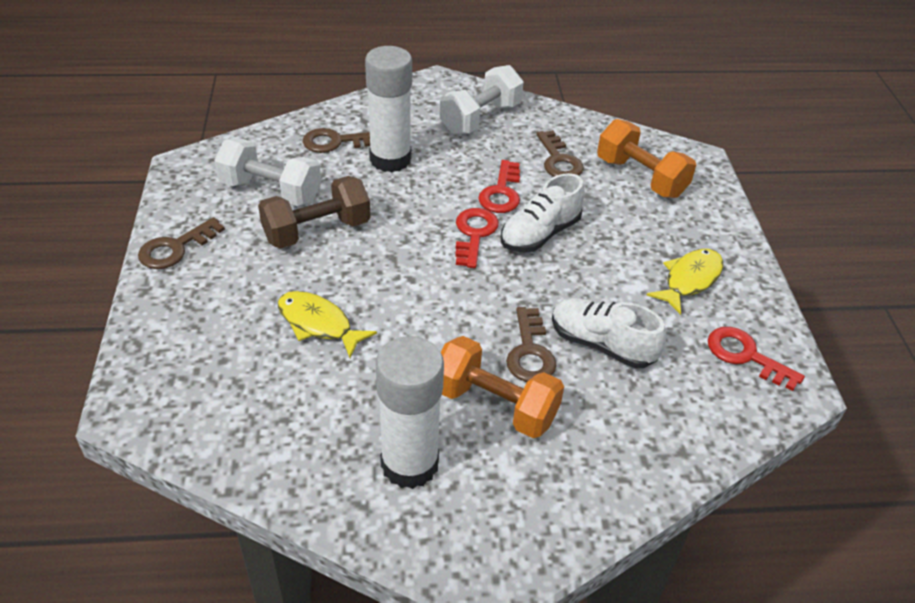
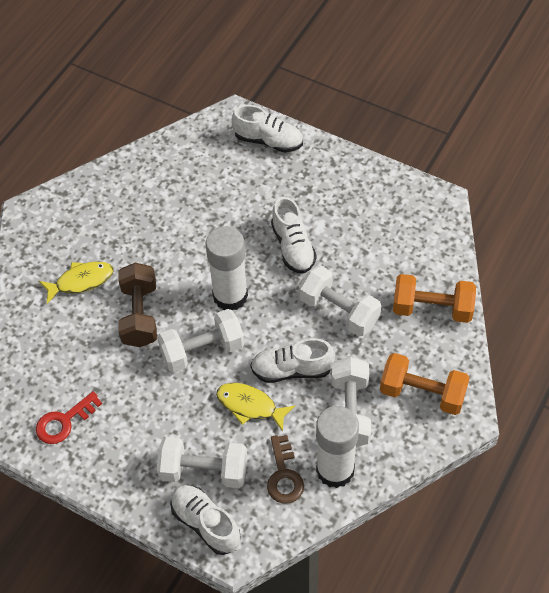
brown key: [138,217,225,269] [303,128,370,153] [506,307,556,382] [536,130,584,177] = 4 -> [267,435,304,504] = 1
red key: [455,208,499,268] [478,160,520,213] [708,327,805,391] = 3 -> [36,391,102,444] = 1
white dumbbell: [214,138,321,206] [440,65,524,135] = 2 -> [157,309,244,373] [157,437,247,488] [299,266,381,337] [331,357,371,447] = 4
white shoe: [501,173,585,252] [552,298,666,368] = 2 -> [170,485,241,555] [232,105,303,153] [250,338,335,383] [271,197,317,274] = 4

